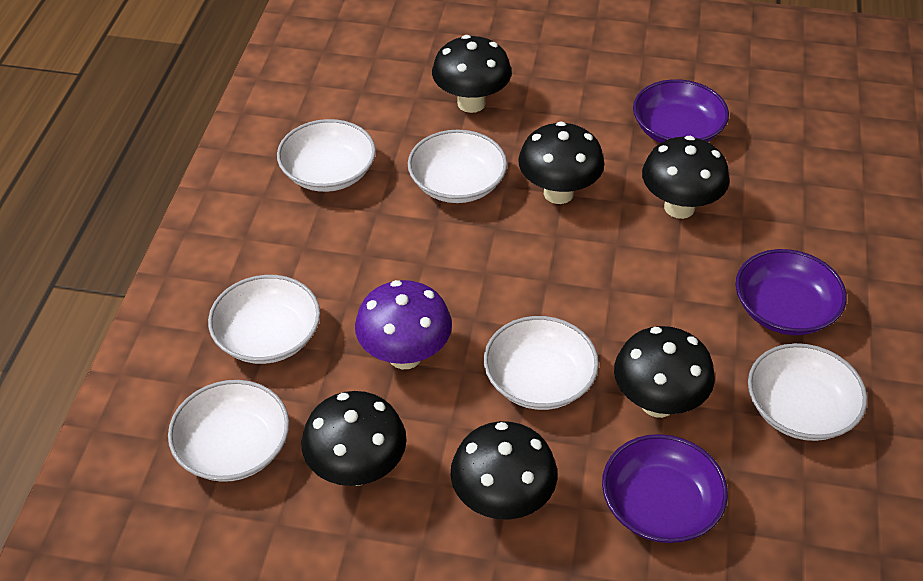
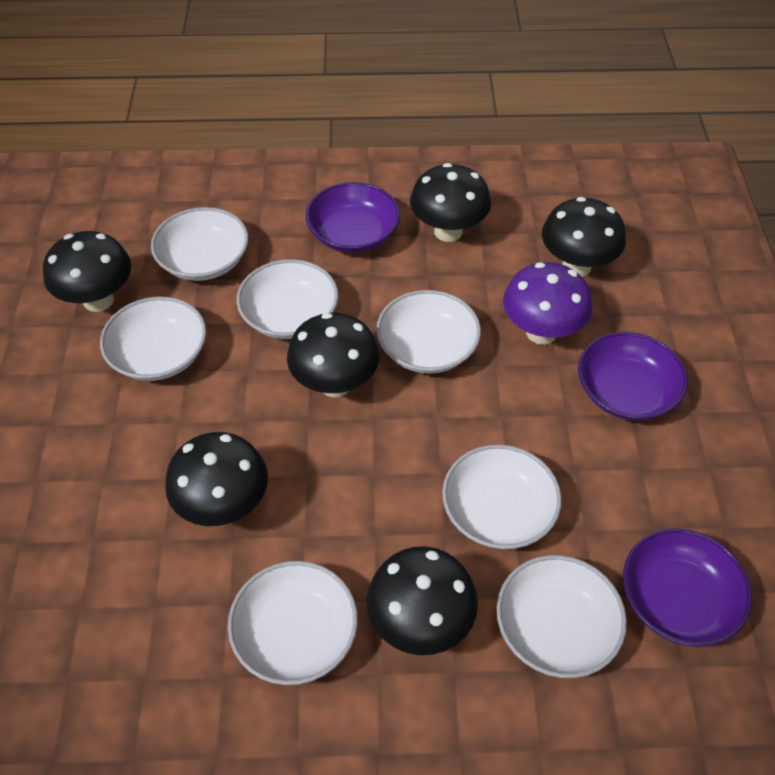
white bowl: [168,380,289,482] [208,275,320,364] [277,119,376,192] [408,130,507,203] [484,316,599,410] [748,343,867,441] = 6 -> [100,297,206,381] [151,207,248,281] [228,561,358,685] [237,259,338,339] [376,290,481,374] [442,445,562,549] [496,555,627,678] = 7

